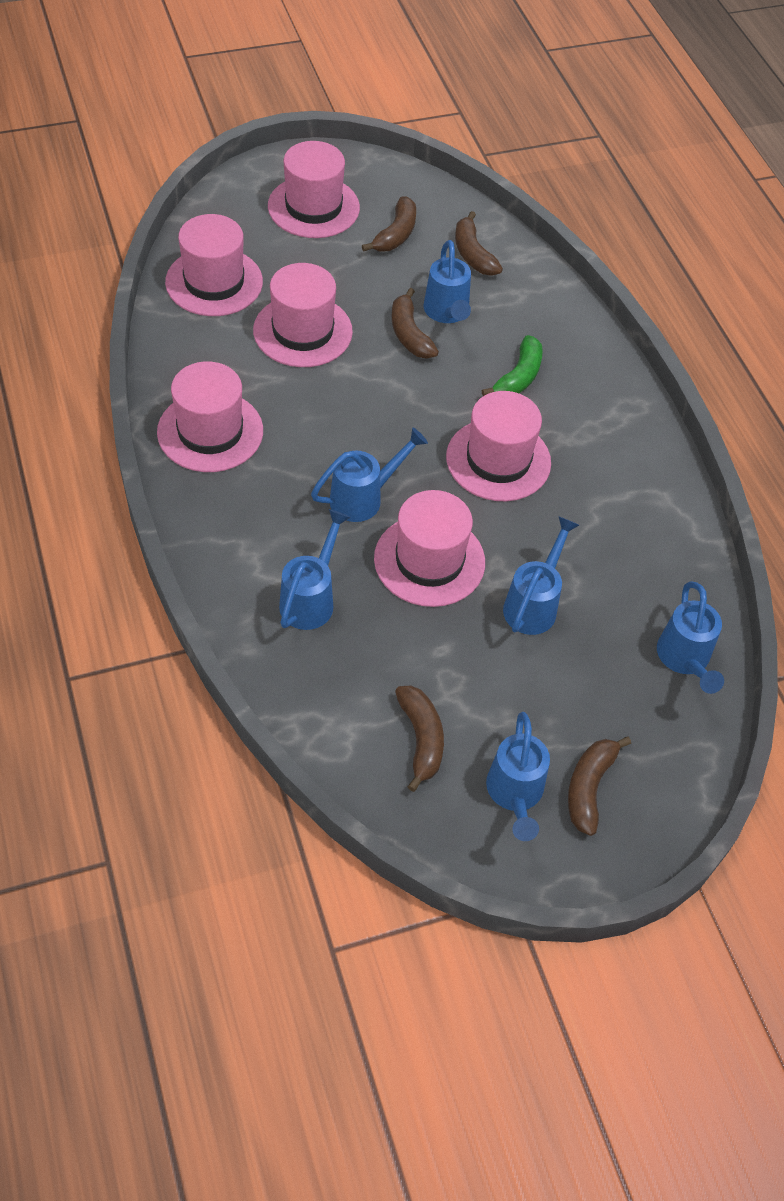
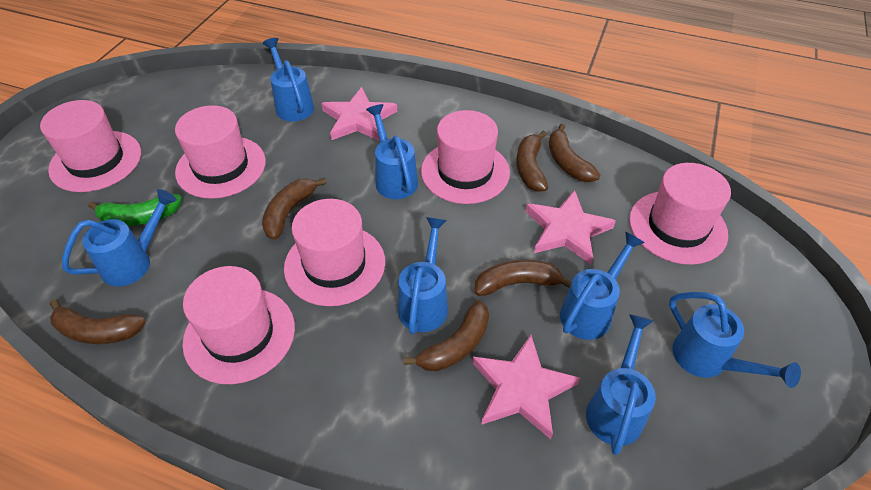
blue watering can: [279,509,350,630] [311,428,428,522] [424,240,471,323] [486,712,550,841] [503,517,579,635] [657,581,724,694] = 6 -> [62,189,177,286] [263,38,314,122] [366,104,418,199] [398,217,448,334] [560,232,645,340] [586,314,656,455] [669,292,801,388] = 7
brown banana: [362,196,416,252] [392,288,439,359] [395,686,444,792] [455,211,503,276] [568,737,631,836] = 5 -> [50,299,146,344] [262,178,327,240] [403,300,489,372] [475,260,572,296] [516,131,548,192] [549,124,600,182] = 6
pink star: none = 0 -> [321,87,397,141] [473,335,580,439] [526,190,616,264] = 3

